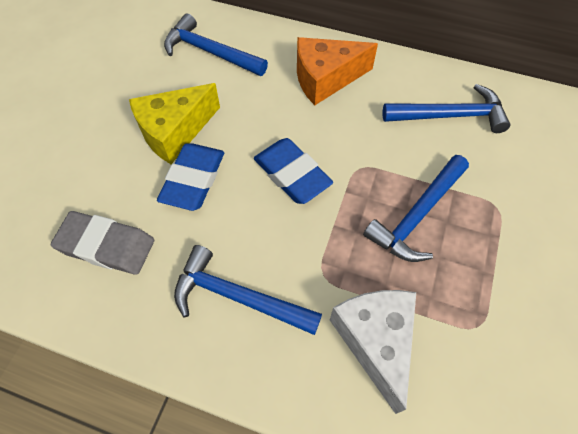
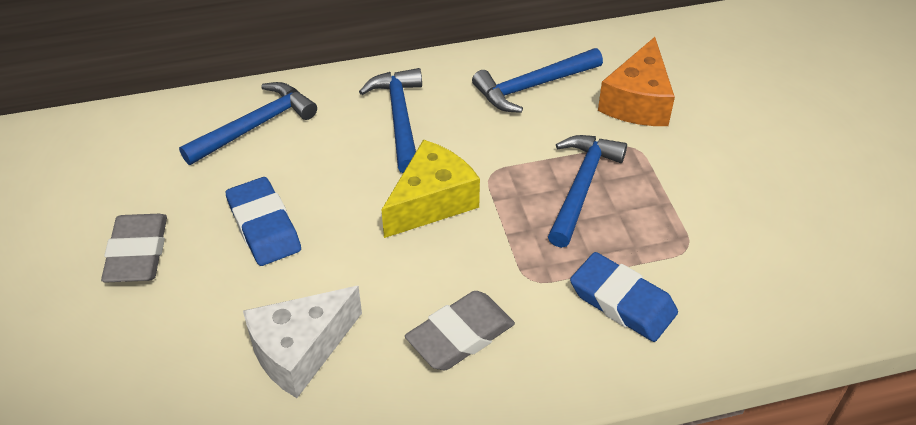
grey eraser: [51,211,154,275] = 1 -> [101,214,167,283] [405,291,515,370] = 2

